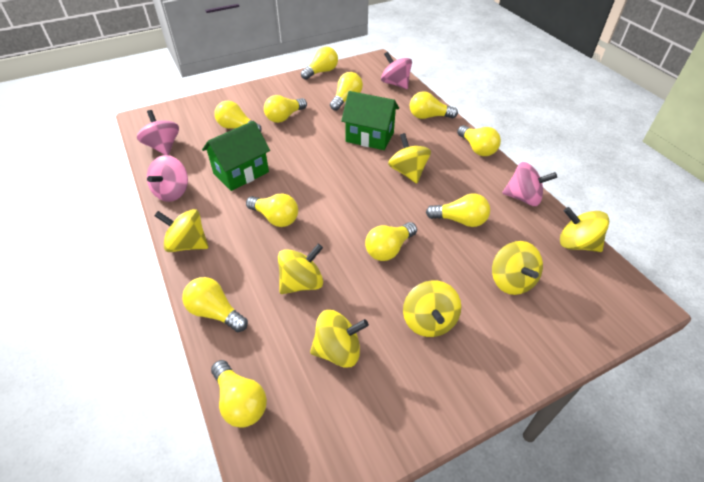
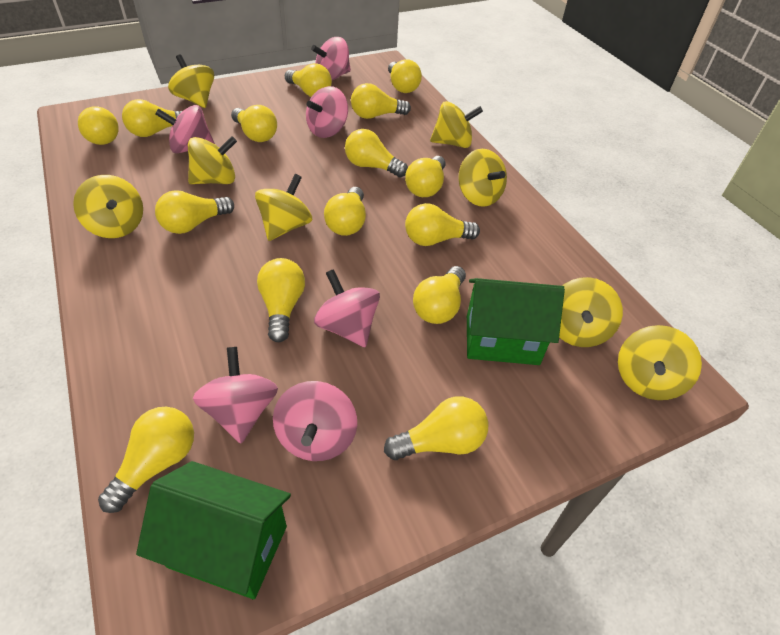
pink spinning top: [137,110,179,155] [147,155,188,202] [381,52,412,89] [502,162,557,206] = 4 -> [155,105,215,153] [193,347,278,443] [273,381,357,461] [306,86,348,138] [311,37,351,81] [314,269,380,347] = 6
yellow light bulb: [182,277,248,332] [211,360,267,428] [214,101,262,132] [246,193,298,227] [264,95,307,123] [301,47,338,80] [330,72,363,111] [365,222,417,261] [410,91,458,119] [426,194,490,227] [457,125,501,156] = 11 -> [78,106,119,145] [98,407,194,513] [122,99,182,137] [155,190,234,234] [231,105,277,142] [257,258,305,342] [285,63,332,97] [324,187,366,236] [345,129,408,177] [351,83,411,119] [384,396,488,460] [388,59,422,93] [405,156,446,197] [405,203,480,246] [413,266,466,324] = 15
yellow spinning top: [154,209,208,252] [278,244,323,294] [310,310,369,368] [388,133,431,183] [403,280,461,337] [492,241,543,295] [560,207,609,252] = 7 -> [73,175,143,238] [168,55,214,108] [188,136,237,184] [255,174,312,241] [430,101,483,148] [459,149,507,207] [559,277,623,347] [618,325,702,400] = 8

